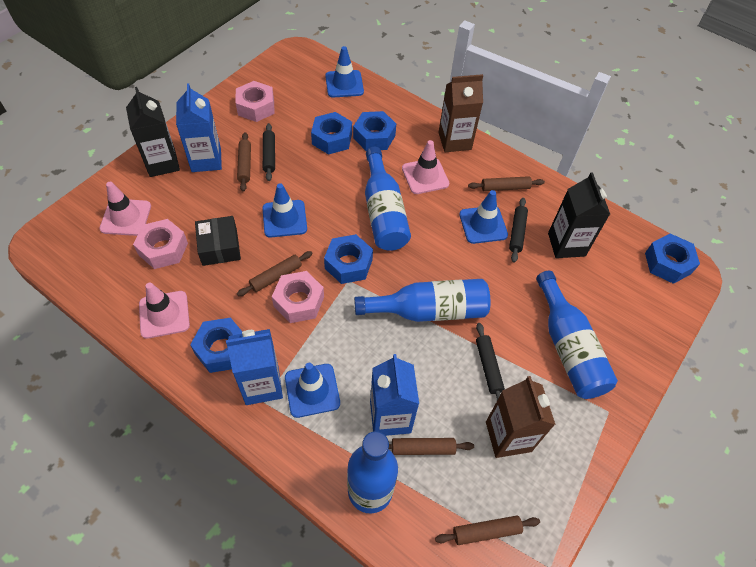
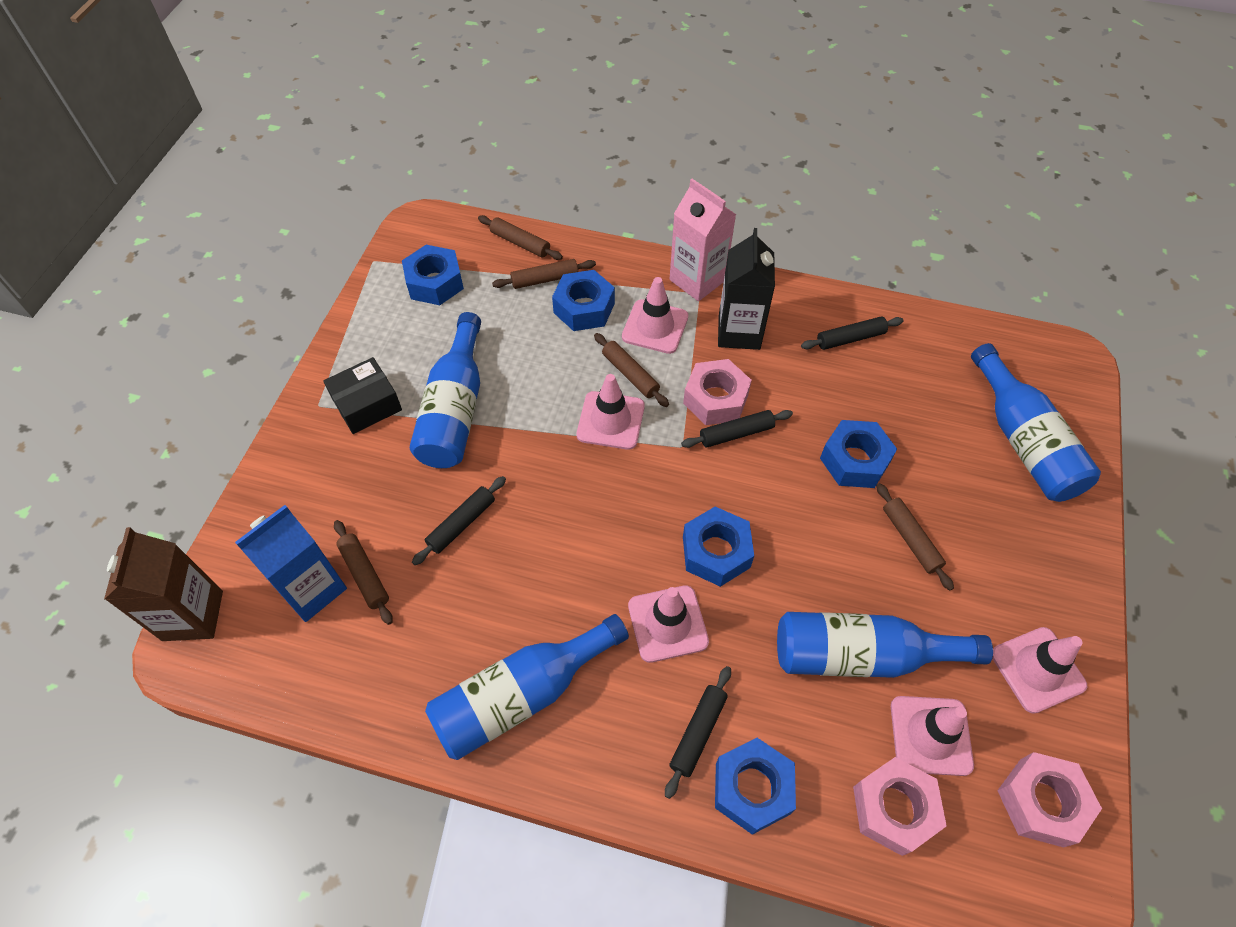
black carton: [126,87,180,177] [548,172,610,258] = 2 -> [718,228,775,350] = 1
black rolling pin: [263,123,275,181] [476,323,505,402] [509,198,528,262] = 3 -> [412,476,506,565] [665,666,731,799] [681,410,793,448] [801,316,904,350] = 4
blue carton: [176,83,222,172] [226,329,283,405] [370,354,419,436] = 3 -> [235,505,347,622] = 1
blue traffic cone: [263,183,307,237] [285,363,340,418] [325,46,364,97] [459,190,508,244] = 4 -> none = 0
brown carton: [438,74,483,152] [486,376,556,458] = 2 -> [104,527,223,641] = 1
pink carton: none = 0 -> [670,179,737,301] = 1
pink traffic cone: [99,182,151,236] [139,283,190,339] [402,140,449,194] = 3 -> [577,374,645,450] [622,277,688,354] [628,586,709,663] [891,696,974,776] [992,627,1087,714] = 5

